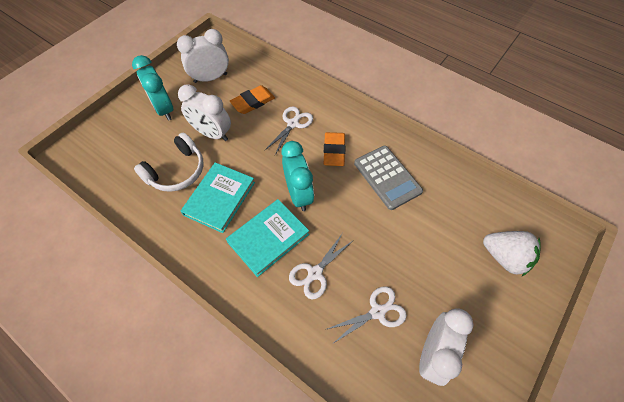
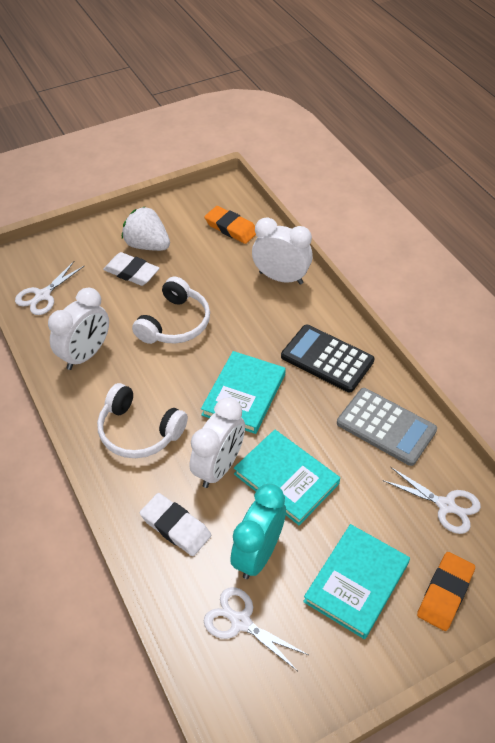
black calculator: none = 0 -> [281,325,375,393] = 1
turquoise book: [180,162,255,233] [226,199,309,277] = 2 -> [201,351,286,434] [234,430,340,526] [303,524,410,639] = 3
turquoise clock: [132,55,173,121] [282,141,314,211] = 2 -> [230,484,286,579] = 1
white eraser: none = 0 -> [103,252,159,286] [140,493,211,556] = 2
white headphones: [134,133,204,192] = 1 -> [97,383,188,458] [132,277,210,344] = 2

